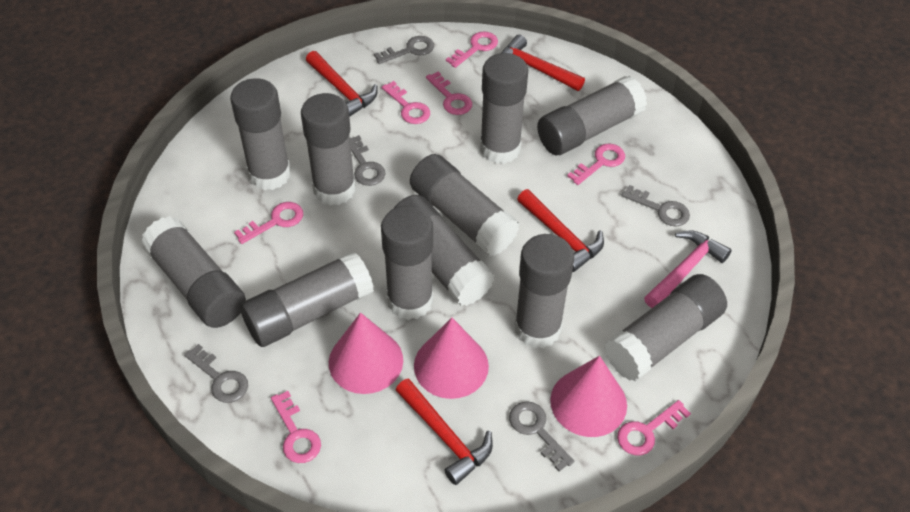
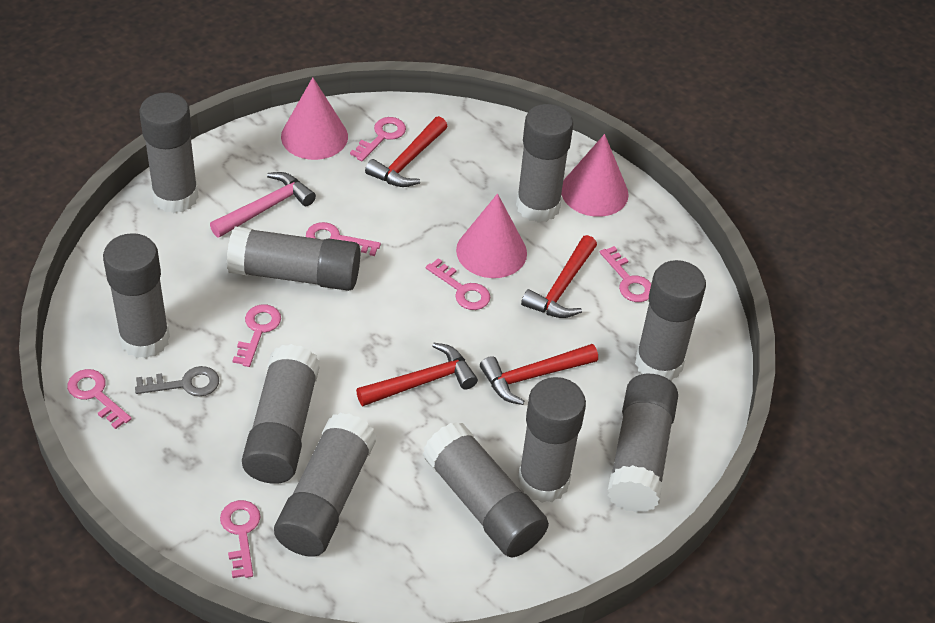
grey glue stick: [141,216,246,328] [230,78,291,190] [240,251,374,347] [301,93,356,206] [381,206,433,320] [393,195,495,306] [410,154,519,256] [480,53,528,164] [515,234,574,348] [537,76,647,155] [604,274,727,381] = 11 -> [103,233,170,358] [139,92,199,213] [227,227,360,291] [242,344,320,484] [274,413,377,557] [422,421,549,557] [516,104,574,223] [518,377,586,503] [607,374,678,513] [635,260,706,381] = 10
grey key: [184,344,248,403] [350,135,385,186] [374,36,434,64] [509,401,574,471] [621,185,690,227] = 5 -> [135,366,219,397] = 1

